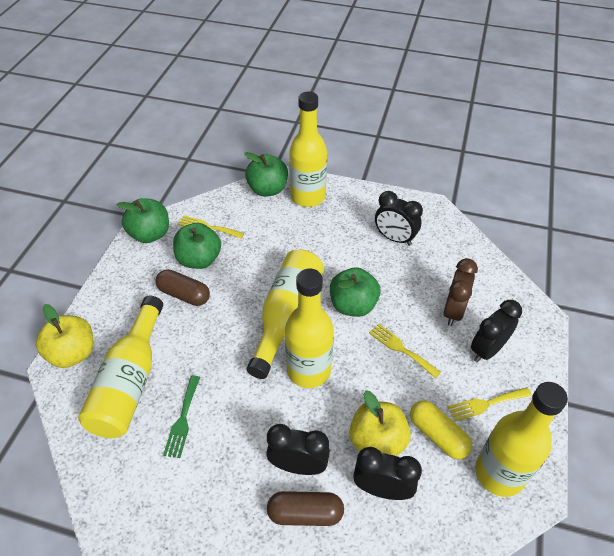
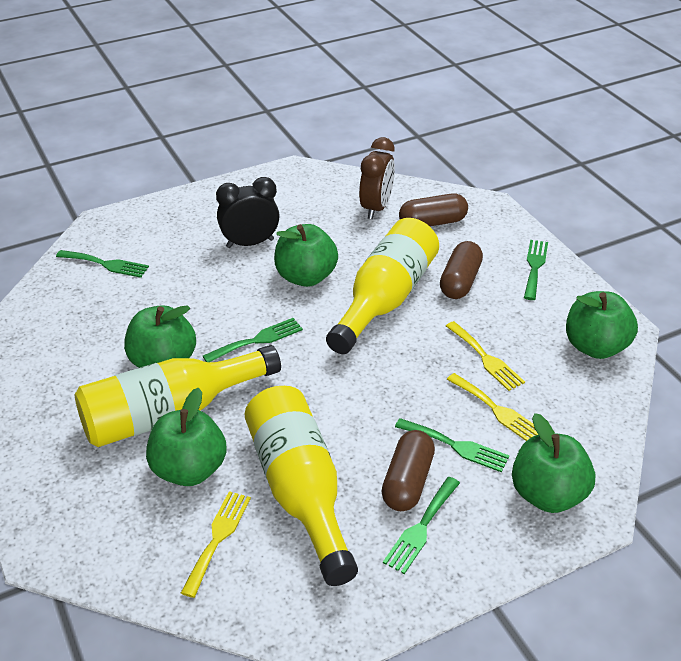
black clock: [266,424,330,475] [353,447,422,500] [375,191,423,246] [471,300,522,363] = 4 -> [216,177,280,248] = 1
brown capsule: [155,269,210,306] [267,491,344,526] = 2 -> [381,430,435,511] [399,193,468,226] [440,241,483,299] = 3
green apple: [116,198,169,243] [173,223,221,269] [244,152,288,196] [330,267,380,317] = 4 -> [124,305,196,368] [146,388,227,486] [274,224,338,287] [512,413,595,513] [566,291,638,359] = 5
green fork: [163,375,200,458] = 1 -> [56,250,149,278] [203,318,303,362] [383,477,460,574] [395,418,509,472] [524,240,548,300] = 5
yellow apple: [36,304,94,368] [349,390,411,456] = 2 -> none = 0
yellow bottle: [78,296,163,438] [246,250,324,379] [285,268,334,388] [289,92,327,207] [475,382,568,497] = 5 -> [75,345,281,447] [244,386,358,586] [326,218,439,354] = 3
yellow capsule: [410,400,472,459] = 1 -> none = 0

